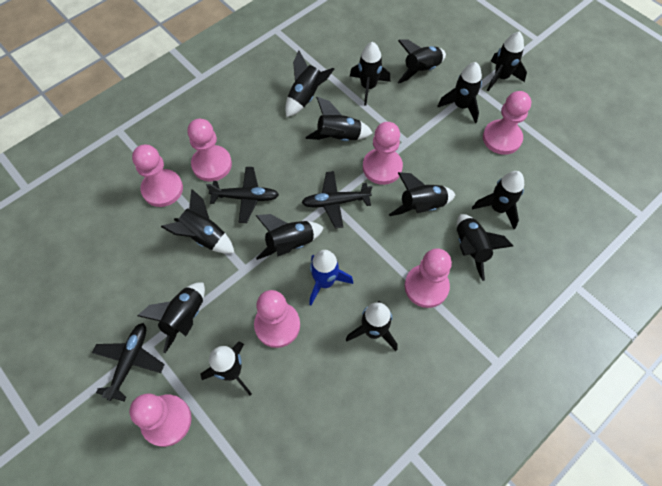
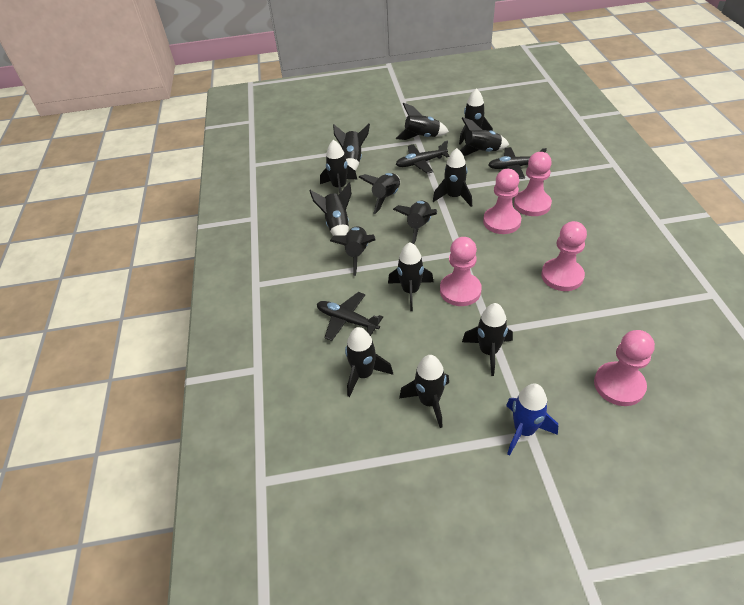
pink pawn: [129,394,192,447] [132,145,183,207] [187,119,232,182] [254,290,300,348] [363,122,403,185] [404,248,452,308] [483,91,531,155] = 7 -> [440,237,482,306] [483,169,521,234] [514,152,552,216] [541,221,587,291] [594,330,655,406] = 5

